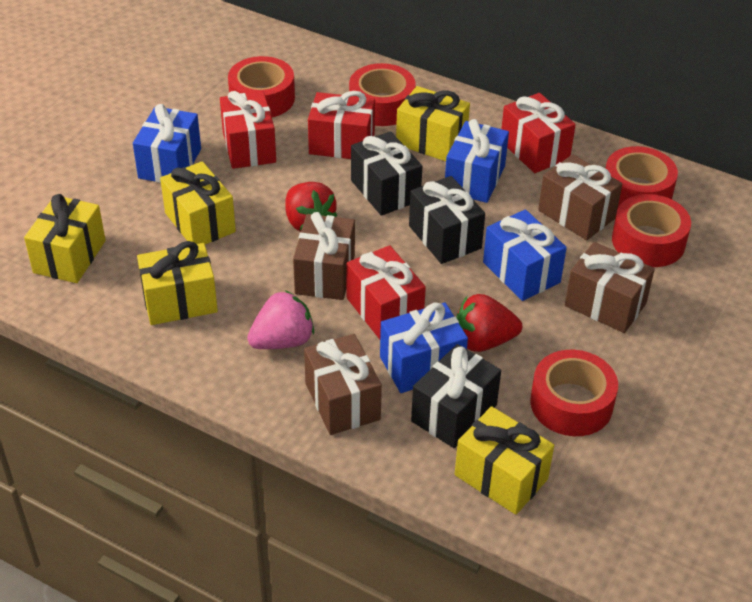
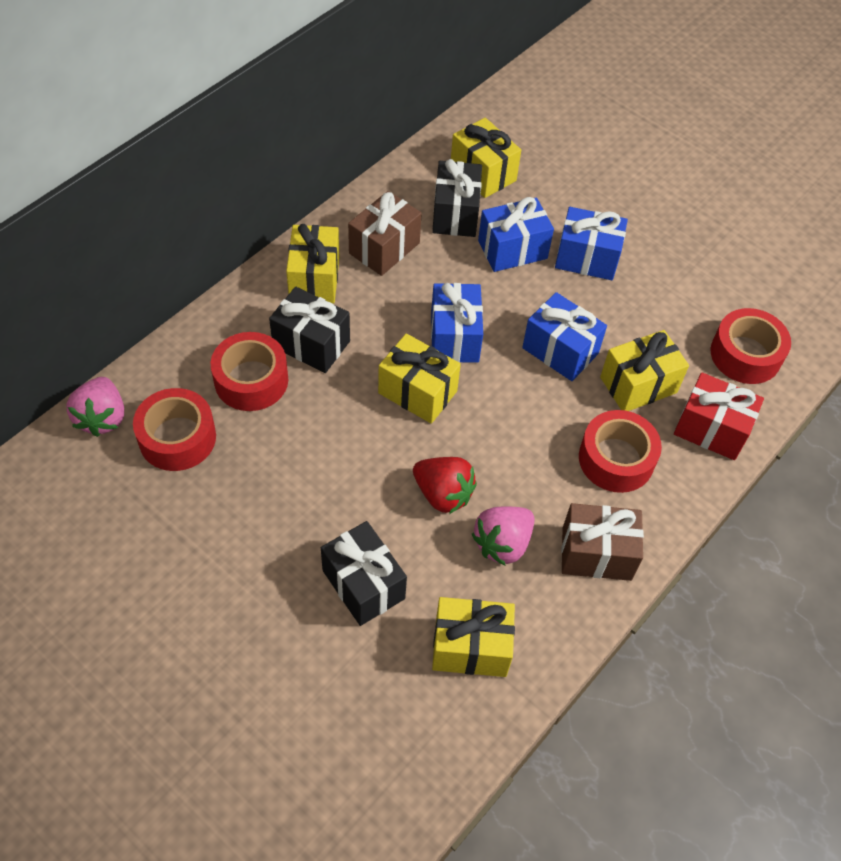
brown gift: [293,212,355,300] [304,334,382,435] [538,154,622,240] [565,242,655,333] = 4 -> [348,191,422,276] [561,503,644,581] = 2
pink strawberry: [247,290,314,349] = 1 -> [66,377,124,437] [472,506,534,566] = 2
red gift: [220,91,276,169] [308,91,375,159] [347,245,426,339] [501,93,576,173] = 4 -> [674,372,764,460] = 1
red strawberry: [285,182,337,232] [456,294,522,352] = 2 -> [413,457,477,514] = 1
red tape: [228,56,295,117] [349,63,416,126] [530,350,618,436] [606,146,678,207] [612,194,691,267] = 5 -> [133,388,216,471] [211,332,288,411] [579,410,662,493] [711,308,791,384] = 4

